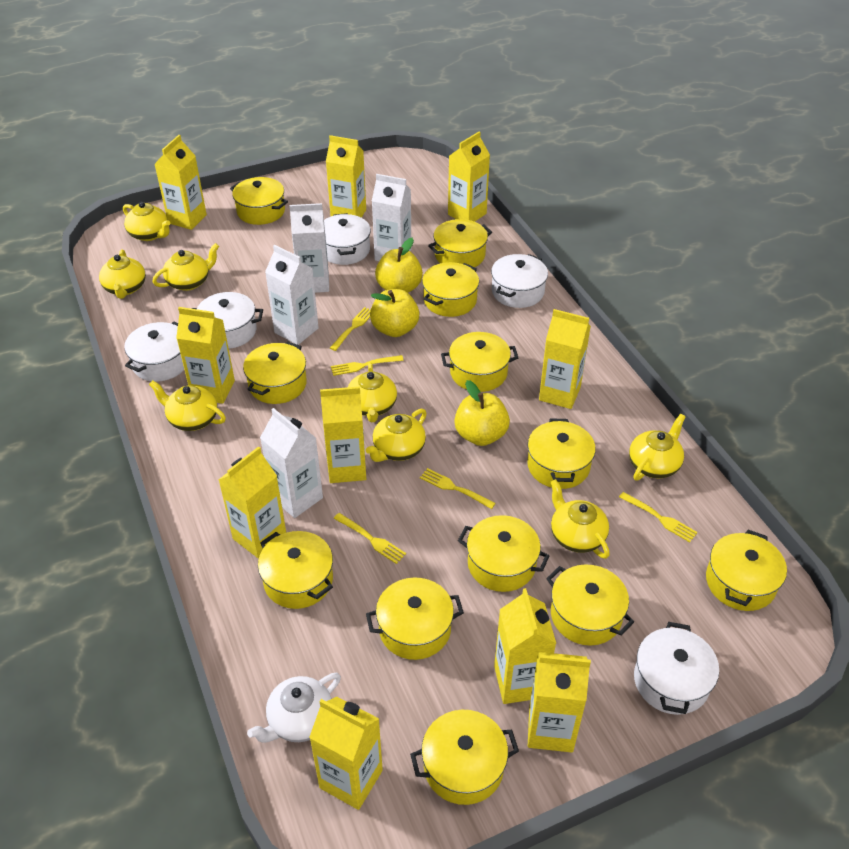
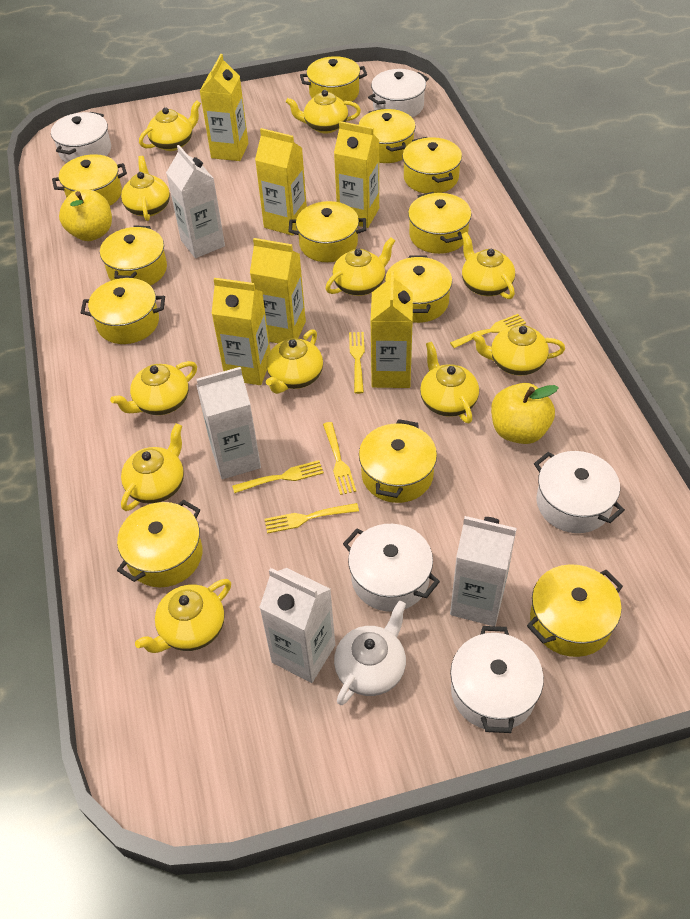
yellow apple: [370,289,419,337] [375,238,423,293] [454,380,510,446] = 3 -> [59,190,112,241] [491,383,559,444] = 2
yellow carton: [154,135,207,230] [176,307,235,404] [218,446,286,559] [309,696,383,810] [320,386,366,483] [326,135,366,218] [448,132,490,222] [494,588,556,704] [528,652,591,752] [539,309,591,409] = 10 -> [200,54,248,161] [211,278,270,385] [250,238,306,343] [255,128,307,236] [334,121,379,228] [371,271,413,388] = 6
yellow teapot: [99,249,146,299] [123,202,170,241] [149,380,226,431] [153,243,219,291] [348,362,397,422] [366,409,427,462] [551,479,610,559] [629,414,686,481] = 8 -> [110,361,197,415] [121,156,170,221] [121,423,184,511] [135,579,231,653] [139,101,201,151] [266,329,323,394] [286,90,361,134] [326,237,395,296] [420,342,479,423] [462,232,515,299] [471,325,565,376] = 11

